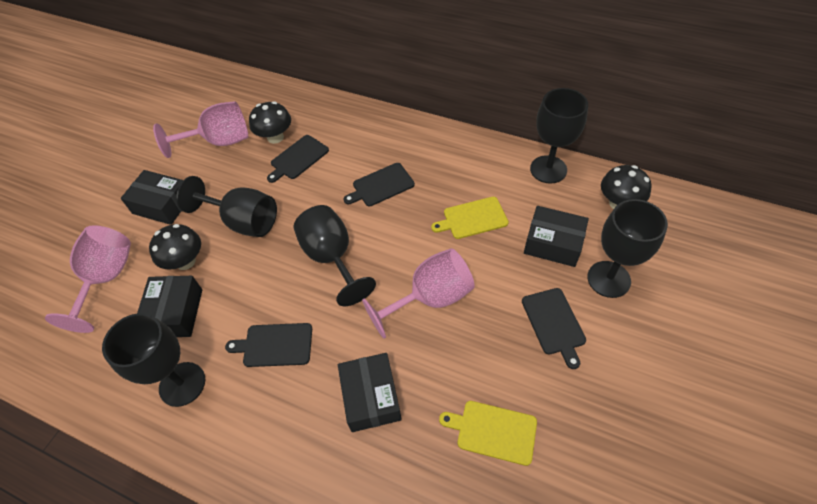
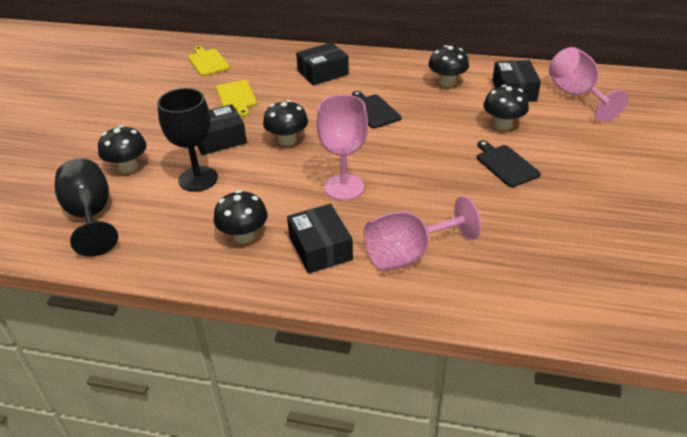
black cutting board: [225,323,312,367] [267,135,329,183] [343,163,415,206] [522,288,586,369] = 4 -> [352,91,402,129] [477,140,541,187] = 2
black goblet: [102,313,205,407] [176,176,277,237] [294,205,376,306] [530,88,588,184] [587,199,668,298] = 5 -> [55,158,118,257] [157,88,218,192] = 2
black mushroom: [149,224,201,270] [249,101,291,144] [601,165,651,209] = 3 -> [98,125,147,173] [213,190,268,244] [263,100,308,146] [428,45,469,87] [483,85,529,130] = 5

